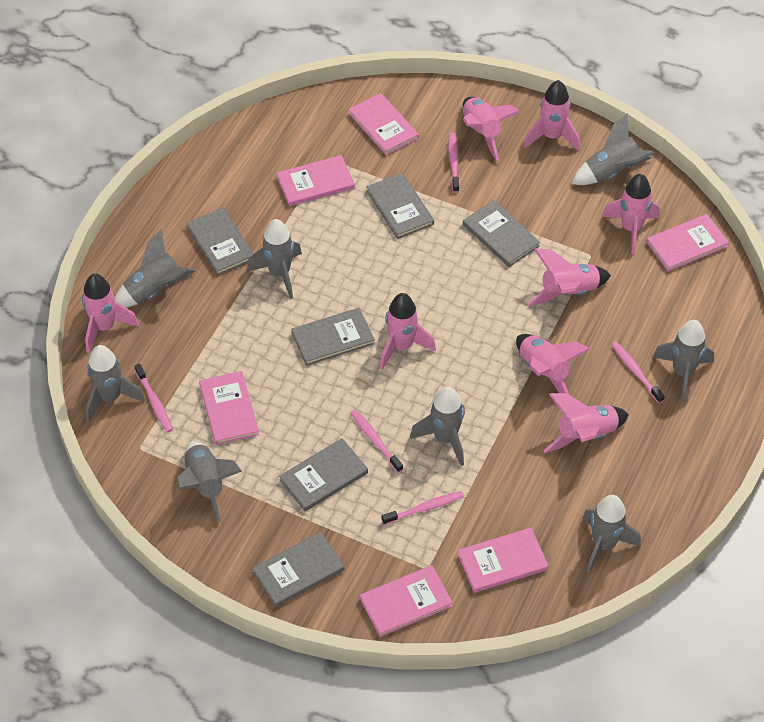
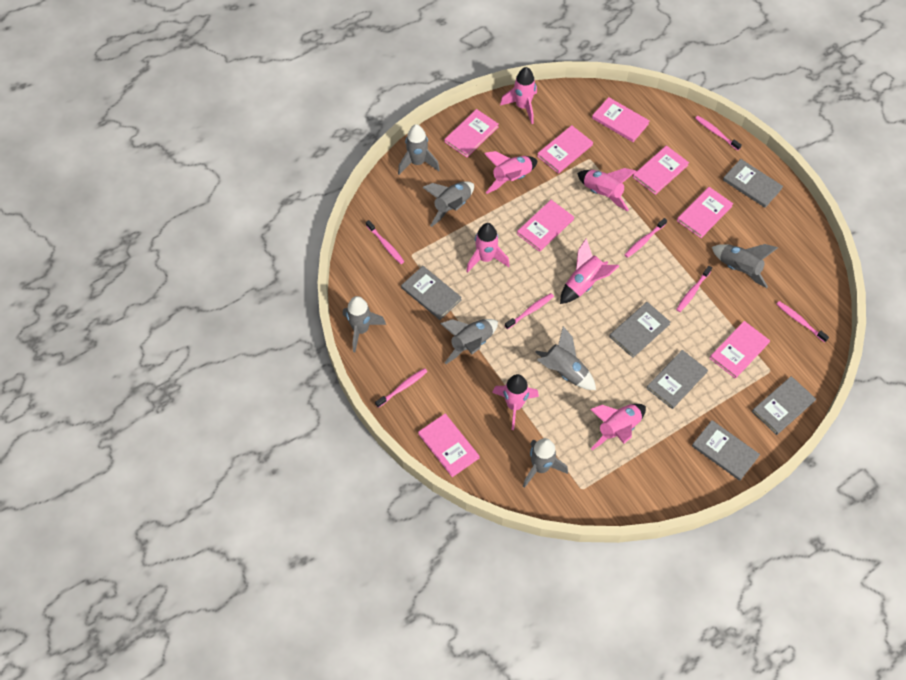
grey rocket: [86,345,145,422] [114,229,196,308] [177,441,242,523] [247,219,302,299] [410,387,465,466] [572,113,654,185] [583,495,641,574] [653,320,714,402] = 8 -> [343,296,386,352] [398,124,440,175] [422,181,474,227] [440,319,498,364] [523,438,568,488] [535,326,596,390] [712,244,778,288] = 7
pink book: [199,371,259,445] [277,155,355,206] [348,93,419,155] [360,565,453,637] [458,528,549,593] [646,214,729,272] = 6 -> [418,414,480,477] [445,109,499,157] [517,200,574,252] [537,125,593,174] [592,97,650,142] [633,145,689,195] [677,187,733,238] [709,321,770,379] = 8
pink rocket: [82,273,139,353] [380,293,436,370] [463,97,520,161] [516,334,590,394] [524,80,580,151] [527,248,611,306] [543,393,629,453] [602,174,660,255] = 8 -> [466,223,510,273] [484,151,538,194] [492,374,539,430] [500,67,537,124] [560,238,619,304] [577,168,636,211] [590,404,646,450] = 7
pink toothbrush: [135,364,173,432] [351,410,403,473] [382,491,464,525] [448,133,459,193] [611,341,665,403] = 5 -> [366,220,405,264] [375,368,427,408] [505,293,554,329] [624,218,667,258] [676,266,712,312] [695,116,742,151] [777,301,829,342] = 7

